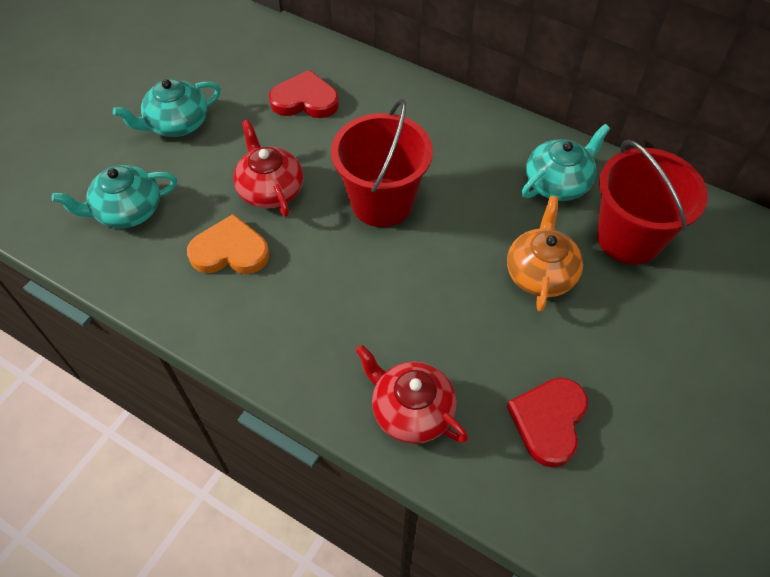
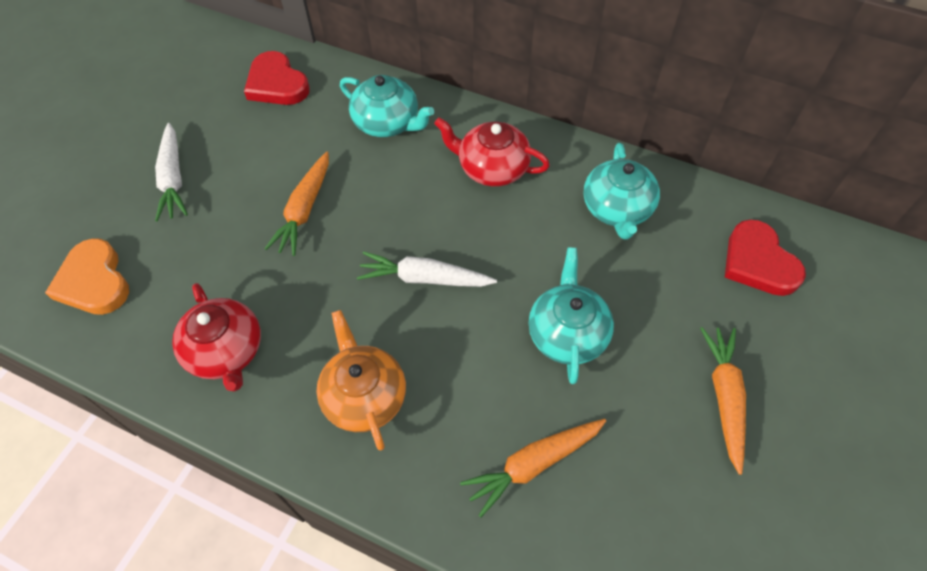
orange carrot: none = 0 -> [264,151,329,256] [460,419,606,518] [700,327,746,475] = 3
red bucket: [331,99,433,227] [597,140,708,265] = 2 -> none = 0
white carrot: none = 0 -> [155,123,188,221] [357,251,497,287] = 2

